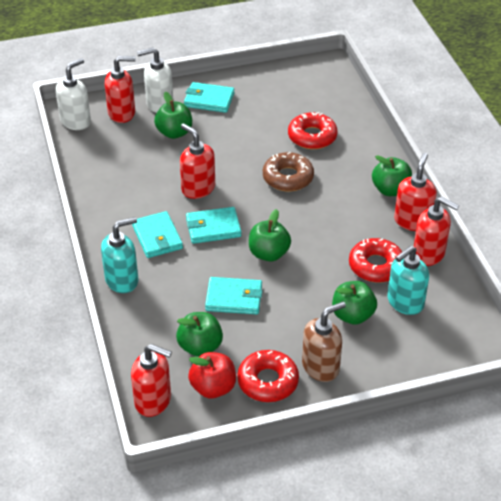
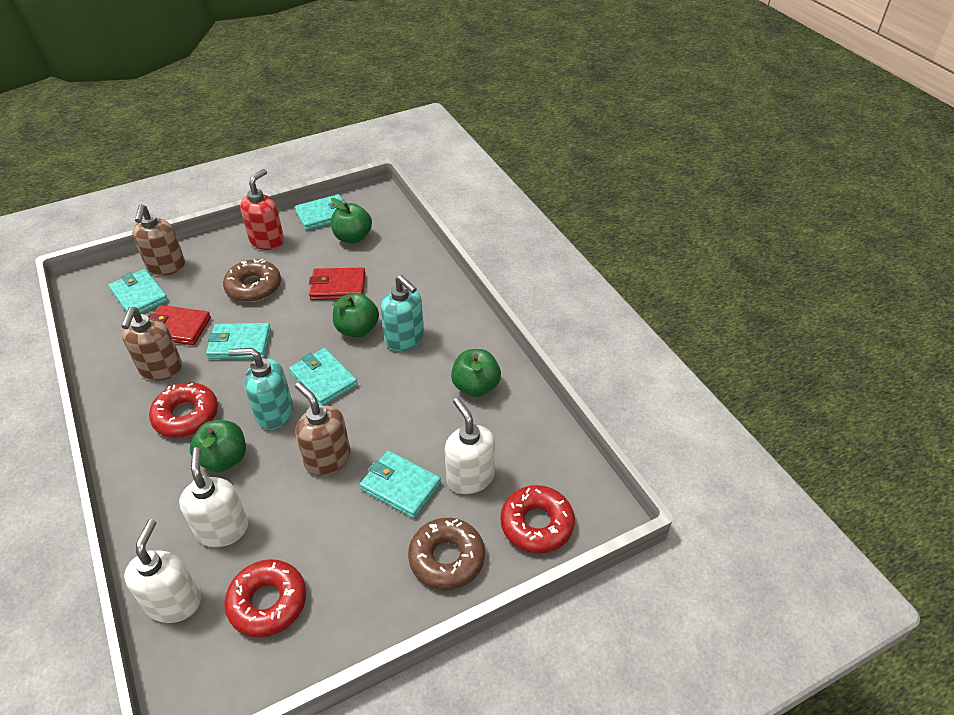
brown donut: [263,152,314,191] = 1 -> [223,259,281,302] [408,518,485,590] = 2
brown soap dispenser: [302,302,346,382] = 1 -> [121,307,182,381] [132,204,185,275] [295,382,351,476] = 3
green apple: [154,92,192,139] [176,312,223,357] [249,209,291,262] [332,281,377,325] [372,155,412,196] = 5 -> [190,420,246,472] [331,198,372,243] [333,293,379,337] [451,349,501,397] = 4
red apple: [188,352,236,398] = 1 -> none = 0
red soap dispenser: [105,56,136,123] [131,344,172,417] [180,123,215,199] [394,153,437,231] [414,197,459,266] = 5 -> [240,169,284,250] = 1
red wallet: none = 0 -> [148,305,211,345] [309,267,366,300] = 2
turquoise wallet: [132,211,183,258] [184,82,234,113] [186,207,241,244] [205,277,263,314] = 4 -> [108,269,168,317] [206,323,271,359] [289,348,358,406] [295,194,346,231] [360,451,441,518] = 5
white soap dispenser: [56,58,91,130] [137,47,173,113] = 2 -> [124,519,201,623] [179,447,248,547] [445,398,495,494] = 3

